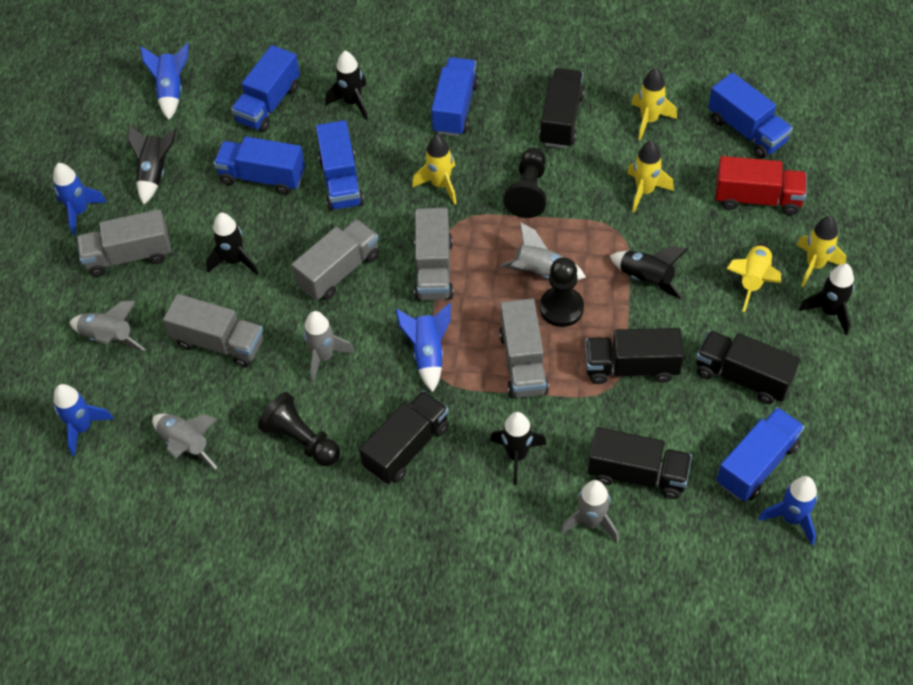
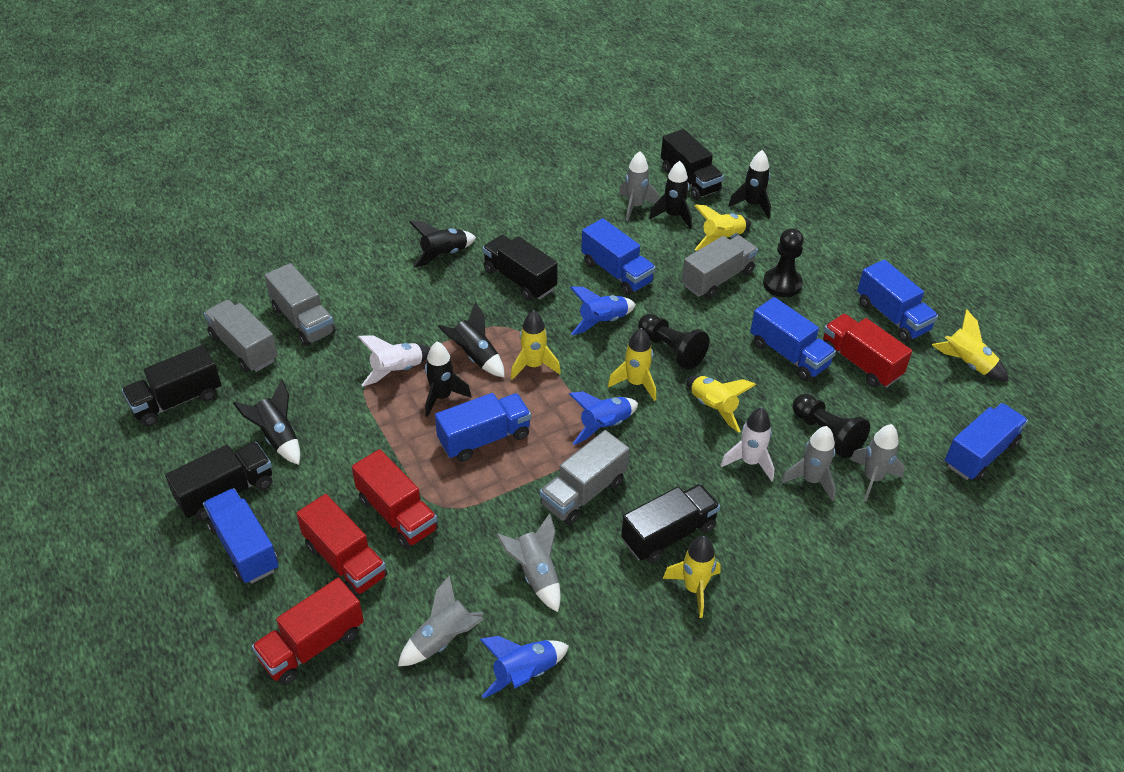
blue rocket: [53,163,107,235] [54,384,114,456] [140,43,189,120] [395,303,451,392] [758,476,818,545] = 5 -> [480,636,569,698] [569,391,638,445] [570,286,636,335] = 3
grey truck: [77,209,171,277] [163,294,263,367] [291,219,379,300] [414,208,454,301] [499,298,549,398] = 5 -> [204,300,278,372] [265,263,336,346] [540,430,630,525] [682,235,758,299] = 4
red truck: [715,156,807,215] = 1 -> [252,578,364,685] [296,494,387,597] [352,449,438,549] [823,314,912,388] = 4
white rocket: none = 0 -> [358,335,430,386] [720,407,774,481] = 2
yellow rocket: [412,135,457,205] [627,141,674,213] [631,68,677,141] [726,243,781,312] [797,216,846,288] = 5 -> [511,310,561,380] [608,328,656,401] [663,536,721,618] [687,376,756,433] [694,205,751,251] [932,309,1009,382] = 6

